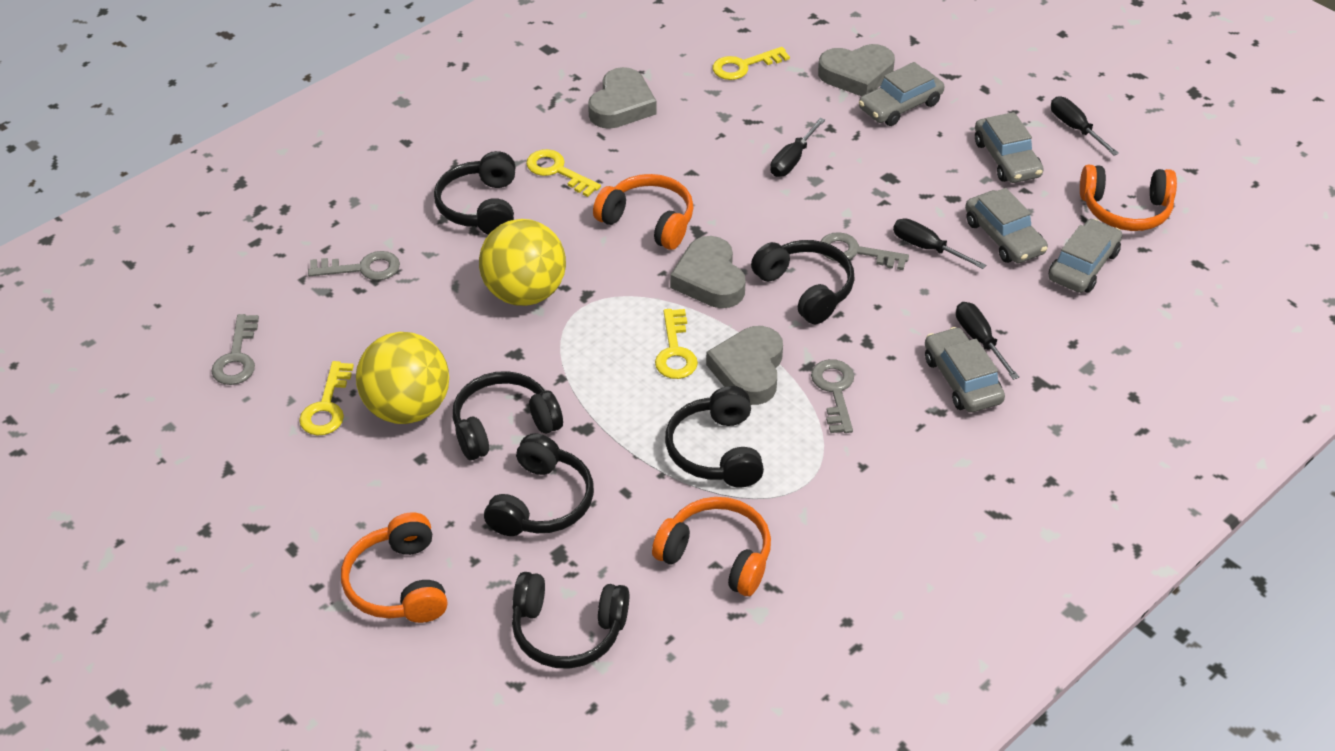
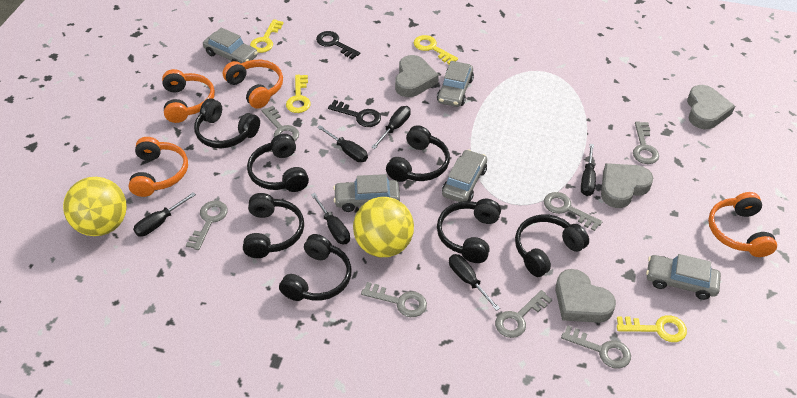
black headphones: [434,151,515,235] [453,371,563,460] [484,433,594,536] [512,572,629,669] [665,386,764,487] [751,240,855,324] = 6 -> [194,98,260,148] [243,193,304,258] [247,134,309,192] [279,234,352,301] [386,125,450,182] [437,199,501,263] [515,214,589,277] = 7
black key: none = 0 -> [316,31,360,59] [328,100,381,127] = 2
black screwdriver: [770,118,825,177] [893,218,986,269] [956,302,1019,380] [1051,96,1119,156] = 4 -> [133,192,196,236] [311,193,350,244] [317,125,368,162] [371,106,411,149] [449,254,500,311] [581,144,596,196] = 6
grey key: [211,314,259,385] [308,251,400,280] [811,359,854,433] [820,232,909,270] = 4 -> [186,201,228,250] [261,106,299,141] [361,282,427,317] [495,290,552,338] [544,192,602,231] [561,325,631,369] [633,121,659,164] = 7

